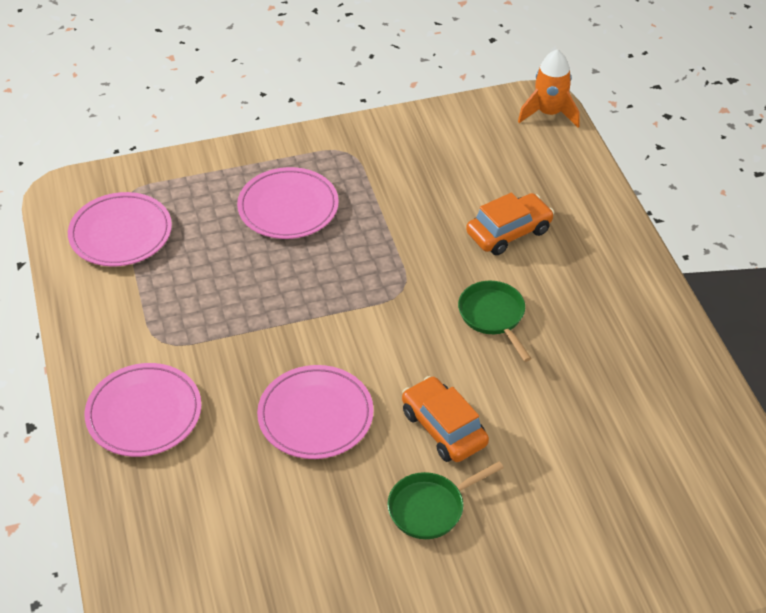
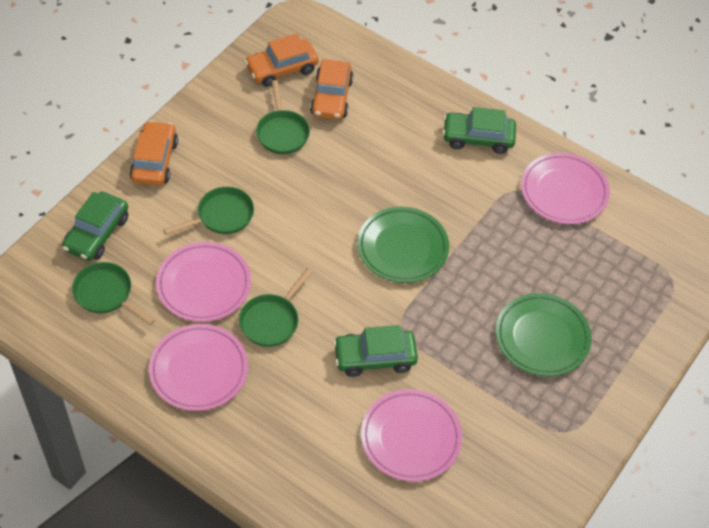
green car: none = 0 -> [62,192,128,261] [333,325,418,377] [442,107,516,154] = 3
green pan: [388,461,504,539] [458,281,532,362] = 2 -> [72,262,155,325] [164,187,254,235] [239,268,313,347] [256,80,310,154] = 4
green plate: none = 0 -> [357,207,449,283] [496,293,592,376] = 2
orange car: [402,376,489,462] [466,193,554,255] = 2 -> [130,121,178,186] [245,33,319,87] [310,59,354,120] = 3
orange rocket: [518,49,580,128] = 1 -> none = 0

